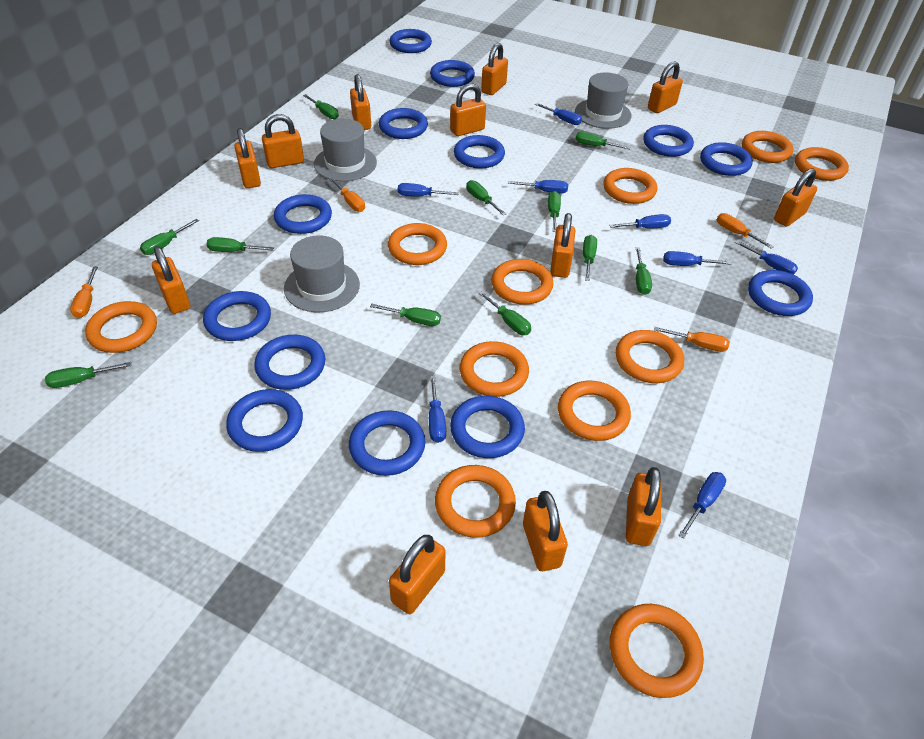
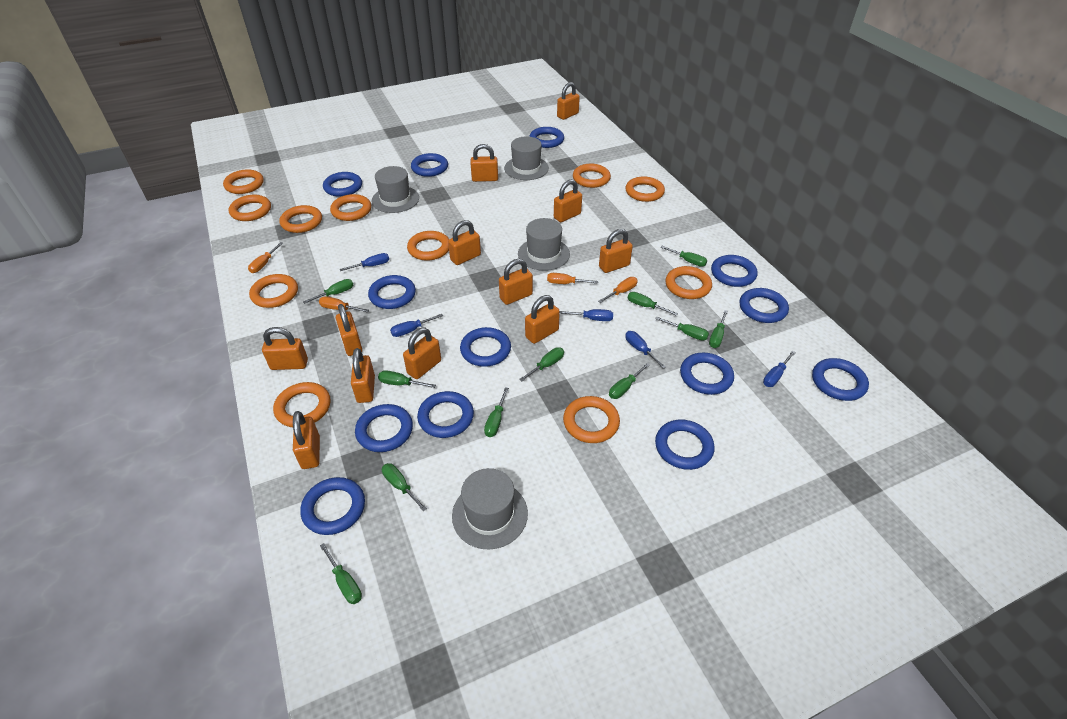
blue screwdriver: [398,183,459,197] [429,376,446,443] [508,180,568,193] [535,103,582,125] [609,214,671,229] [663,251,731,266] [678,472,726,539] [735,241,798,275] = 8 -> [340,253,389,271] [390,314,443,337] [560,309,613,321] [625,331,666,369] [763,351,796,387] = 5
grey hat: [284,236,360,312] [314,119,377,181] [575,73,632,129] = 3 -> [372,166,419,213] [452,468,528,550] [504,136,549,180] [518,218,570,271] = 4

